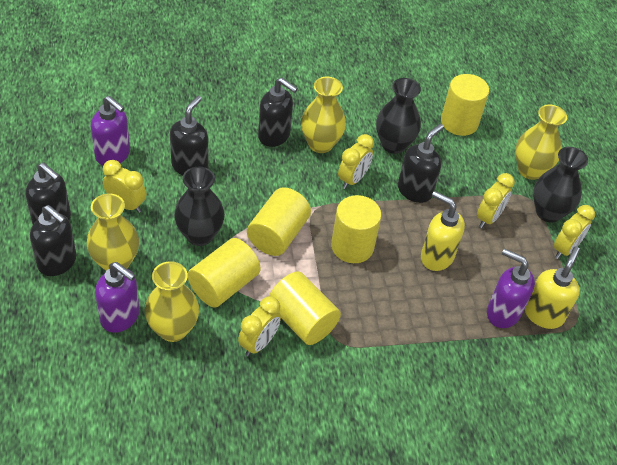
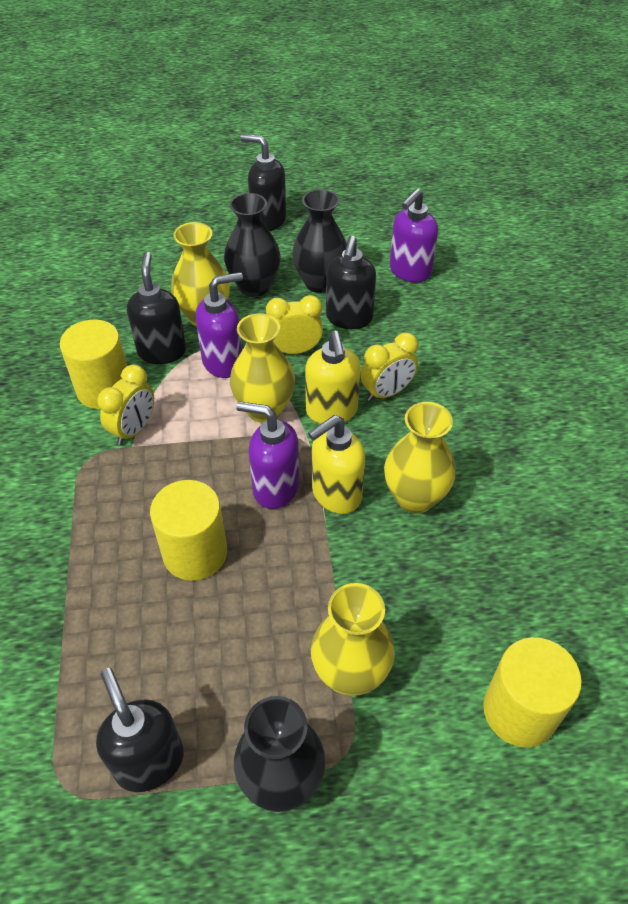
black soap dispenser: [25,163,71,224] [30,205,76,276] [170,96,209,176] [258,78,298,147] [398,124,444,203] = 5 -> [96,668,184,792] [127,252,186,364] [240,134,286,231] [326,236,376,329] = 4
yellow clock: [103,160,146,213] [238,296,281,357] [338,134,374,189] [477,173,515,228] [554,205,595,259] = 5 -> [97,365,154,445] [266,295,323,354] [361,333,418,401] = 3
yellow cylinder: [188,238,261,308] [247,187,311,256] [269,271,341,345] [331,195,381,263] [441,74,489,136] = 5 -> [60,320,127,409] [150,480,227,581] [483,637,582,747] = 3

